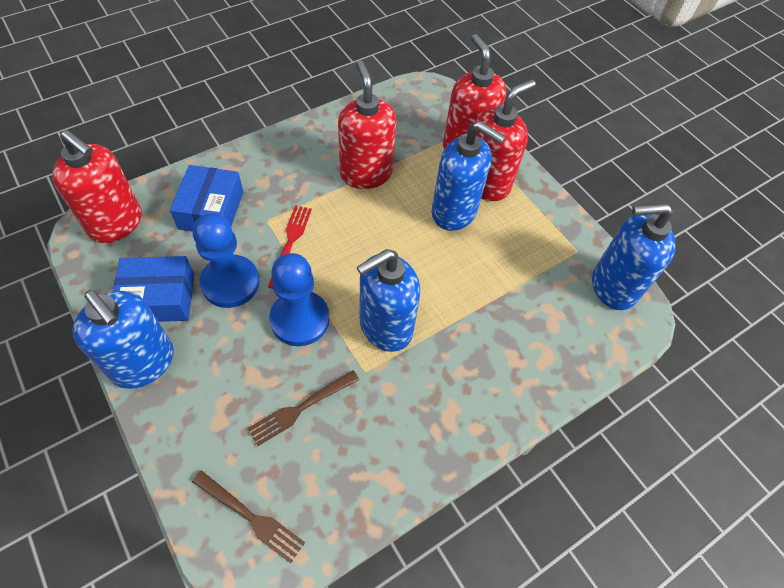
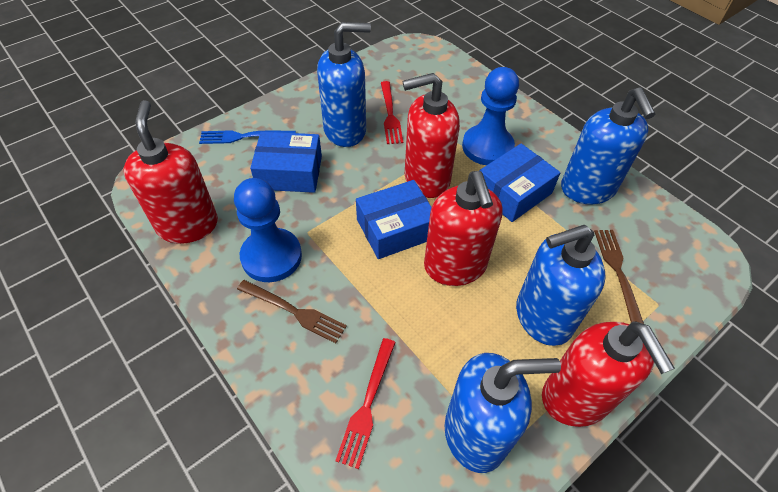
blue box: [113,256,194,322] [170,165,243,232] = 2 -> [250,132,322,193] [356,180,432,259] [479,143,560,222] = 3
blue fork: none = 0 -> [199,130,296,144] = 1
red fork: [268,205,312,289] = 1 -> [335,338,396,469] [381,81,403,144] = 2

